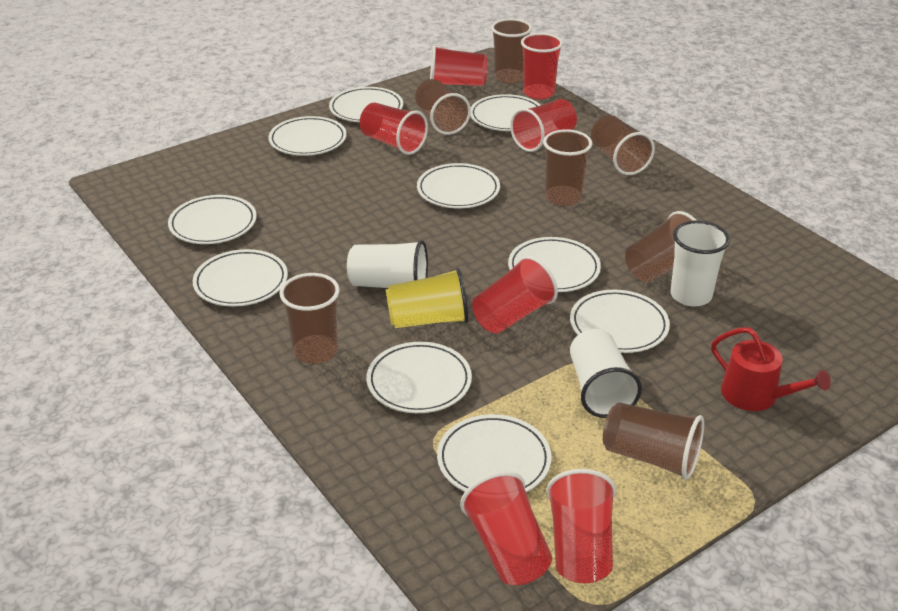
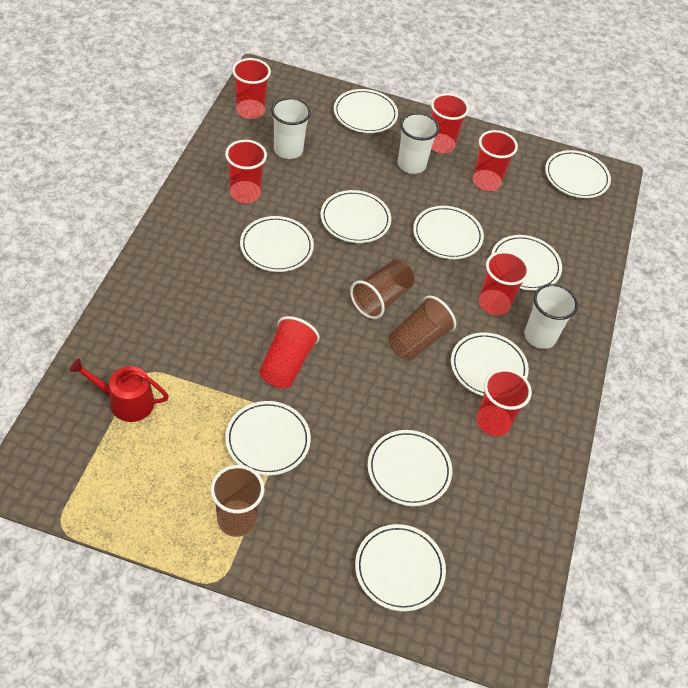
brown cup: [279,273,340,364] [415,79,471,135] [491,19,532,84] [543,129,592,206] [591,115,655,175] [603,402,704,480] [625,211,697,282] = 7 -> [211,465,264,537] [350,259,415,319] [389,296,456,361] = 3
yellow cup: [386,268,468,328] = 1 -> none = 0

